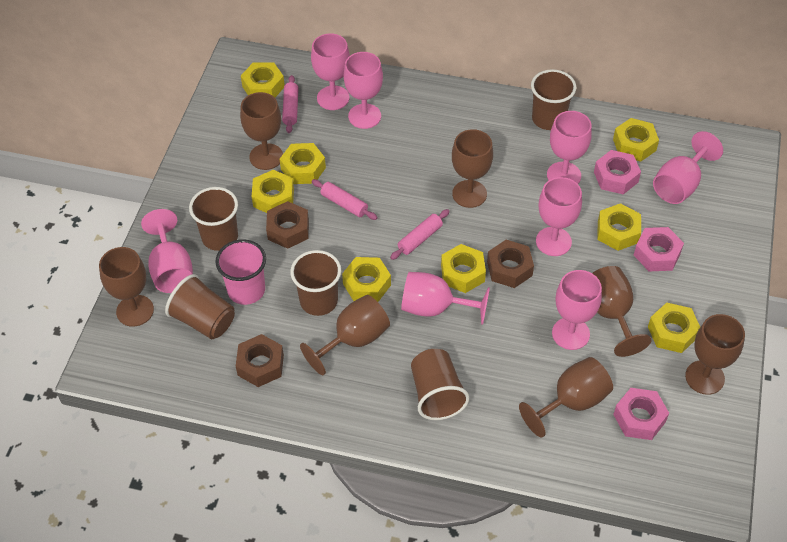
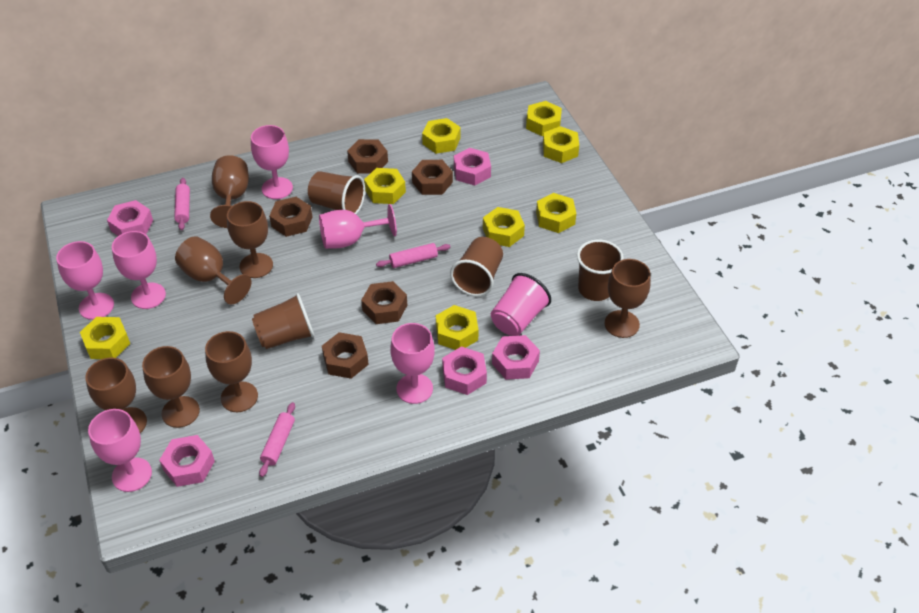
brown cup: [165,274,235,339] [189,187,238,251] [290,250,341,316] [411,349,469,420] [531,69,576,130] = 5 -> [252,293,315,349] [308,171,365,214] [450,237,503,297] [577,240,624,301] = 4
brown nut: [236,334,284,387] [266,201,309,249] [487,240,534,288] = 3 -> [269,197,312,237] [322,332,369,379] [347,139,388,174] [361,281,407,324] [412,160,453,195] = 5
pink goblet: [141,209,193,293] [311,33,350,110] [344,52,383,129] [401,272,490,325] [536,177,582,256] [547,111,592,184] [552,270,602,350] [653,131,723,204] = 8 -> [56,241,114,320] [88,409,152,492] [112,231,166,309] [251,125,293,199] [319,204,397,249] [390,323,435,404] = 6
pink nut: [594,150,641,194] [613,388,669,440] [634,227,684,271] = 3 -> [107,200,153,236] [159,435,215,487] [442,346,487,395] [454,148,491,185] [492,335,540,380] = 5

